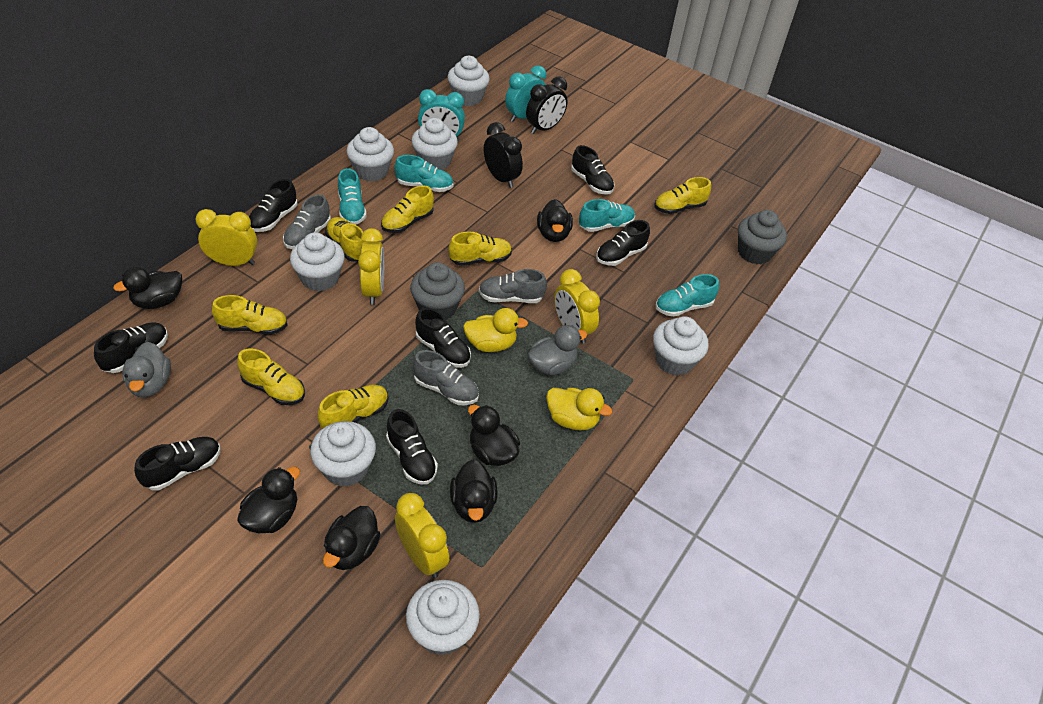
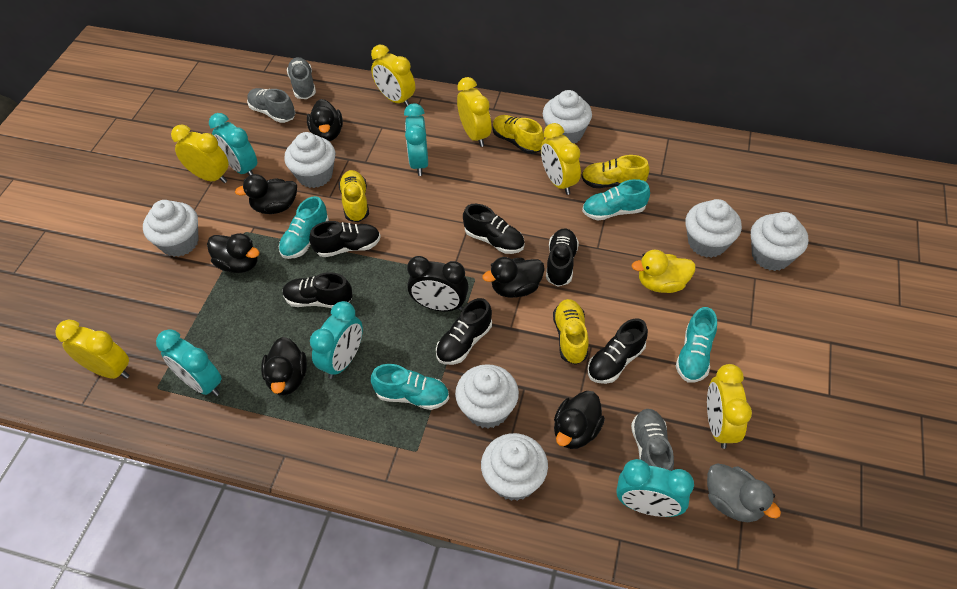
black clock: [484,122,523,188] [526,76,567,134] = 2 -> [407,256,469,311] = 1
black shoe: [94,322,168,373] [134,437,221,490] [249,179,297,232] [386,409,438,485] [415,308,471,368] [571,145,615,195] [596,220,650,266] = 7 -> [283,272,352,308] [309,221,381,257] [436,298,492,365] [463,204,525,254] [546,228,579,287] [588,318,648,384] = 6
grey cupcake: [410,262,465,320] [738,210,787,264] = 2 -> none = 0
grey duck: [122,342,171,398] [528,325,587,375] = 2 -> [707,464,781,522] = 1
turquoise clock: [418,89,465,141] [505,65,547,122] = 2 -> [156,329,222,396] [209,113,257,176] [310,301,363,379] [404,103,428,176] [616,459,694,517] = 5
yellow clock: [195,209,257,266] [358,228,384,305] [395,493,449,578] [554,269,600,344] = 4 -> [55,320,130,379] [171,124,229,183] [371,45,415,107] [457,77,491,147] [541,123,581,195] [707,364,752,449] = 6
yellow duck: [463,308,528,352] [546,388,612,430] = 2 -> [631,250,696,293] = 1
yellow shoe: [212,295,287,335] [237,349,305,405] [317,385,389,429] [325,217,365,262] [381,185,434,233] [449,232,512,266] [654,177,711,214] = 7 -> [339,170,369,222] [492,115,544,154] [553,299,589,365] [581,155,650,188] = 4

